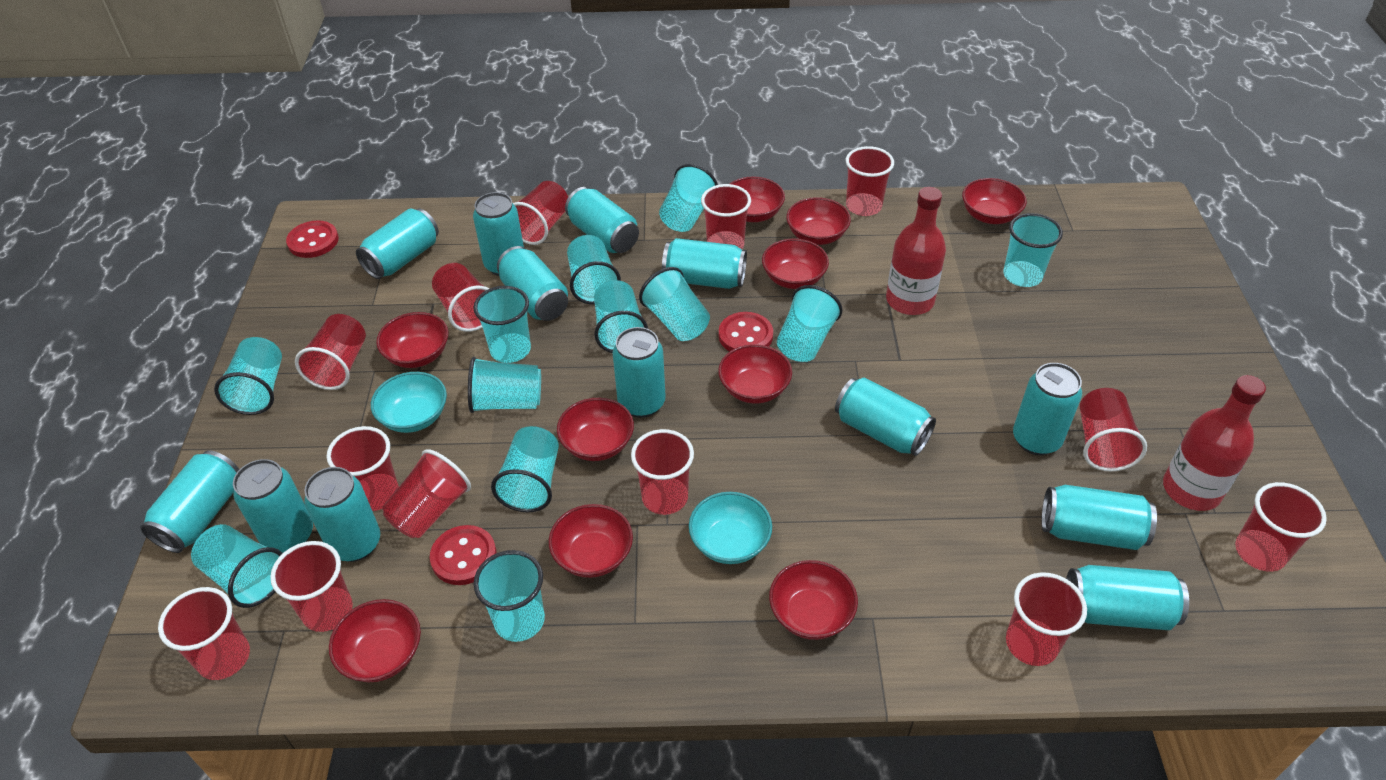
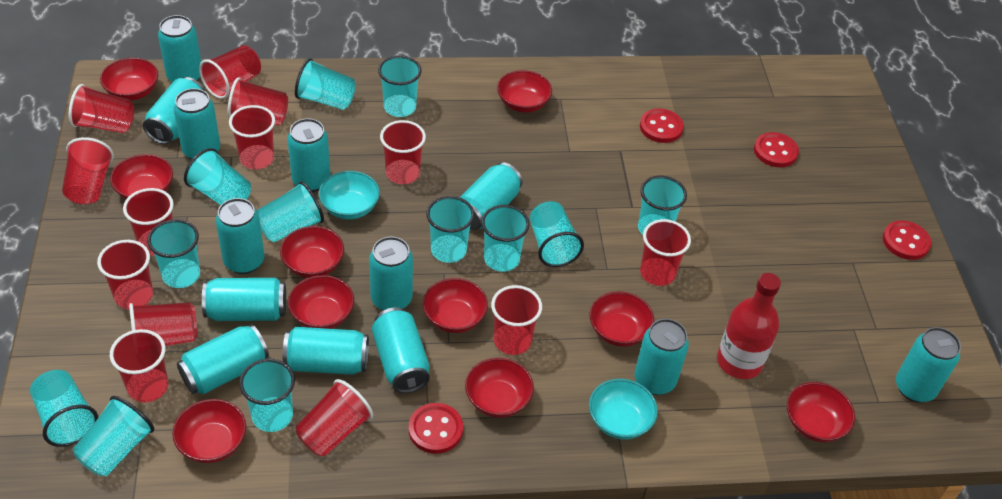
red bottle: [886,187,946,315] [1163,375,1266,511] = 2 -> [717,273,781,379] = 1
red button: [286,221,339,258] [430,525,497,585] [719,312,773,352] = 3 -> [409,403,463,454] [640,109,684,143] [754,132,799,167] [883,221,931,260] = 4

